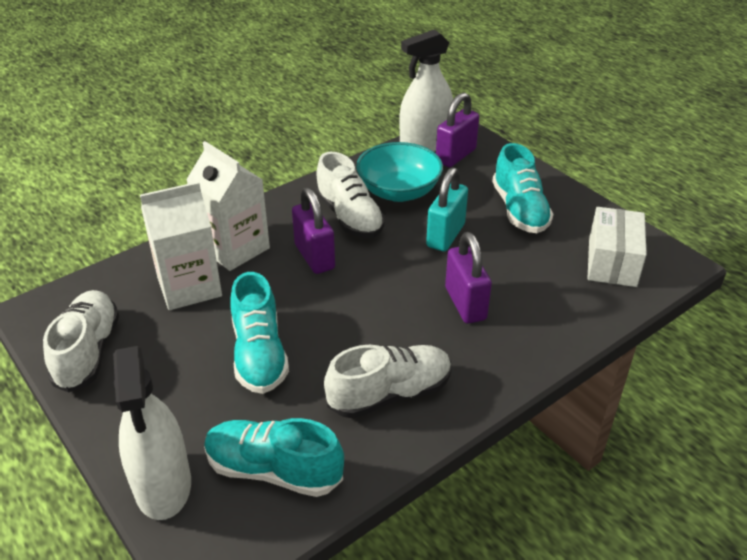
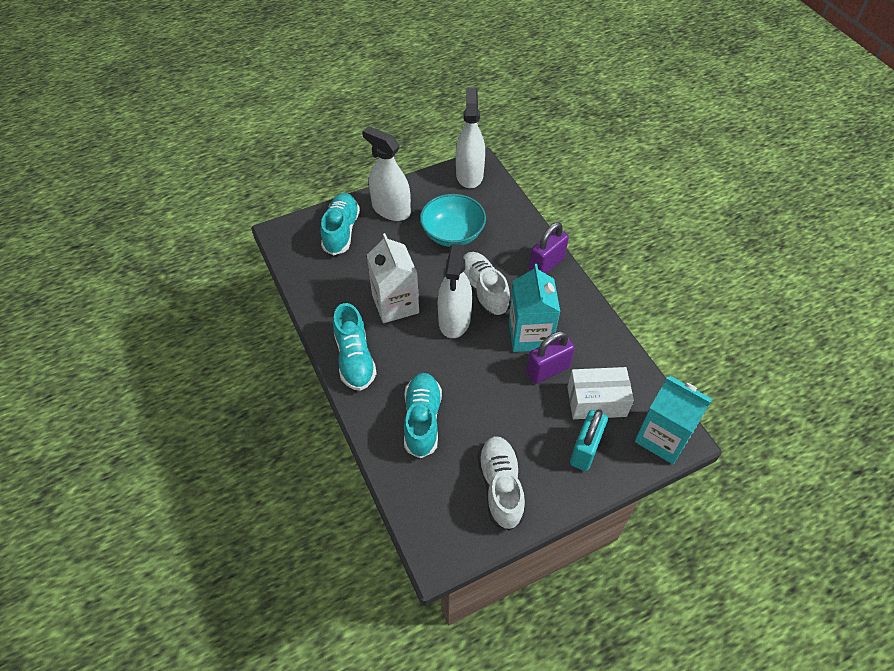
purple padlock: [292,188,335,274] [436,93,479,167] [445,232,492,324] = 3 -> [526,331,575,384] [529,222,569,274] = 2
turquoise carton: none = 0 -> [509,264,560,352] [635,376,712,464] = 2
white carton: [140,182,222,310] [186,141,270,271] = 2 -> [367,233,419,323] = 1
white shoe: [43,290,119,392] [315,152,385,238] [324,345,452,418] = 3 -> [463,252,511,317] [478,436,525,531] = 2
white spray bottle: [113,346,191,520] [399,29,453,152] = 2 -> [362,126,411,221] [438,244,472,338] [456,87,485,188] = 3

